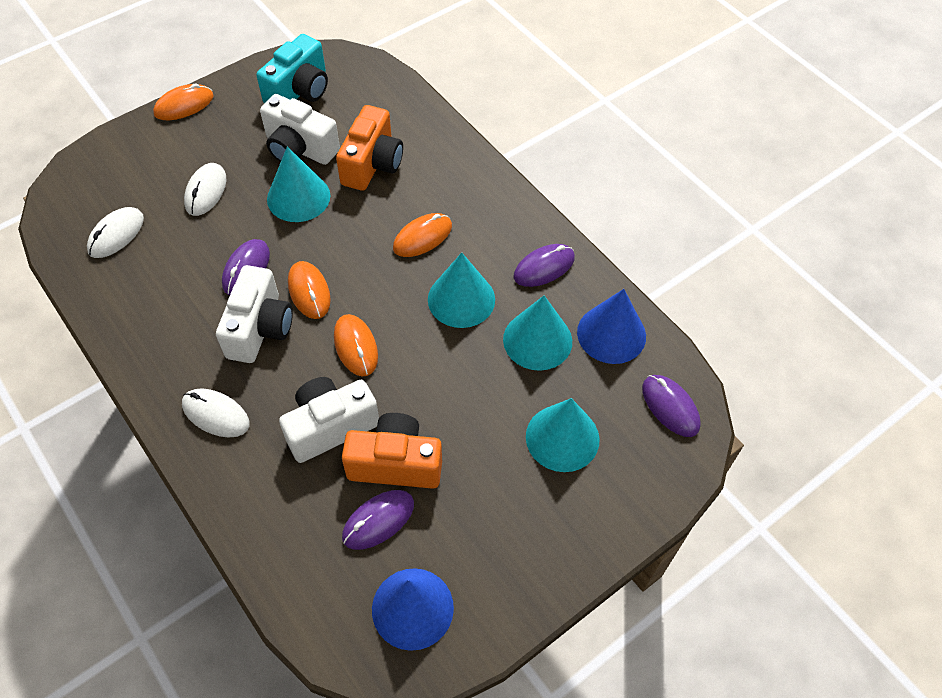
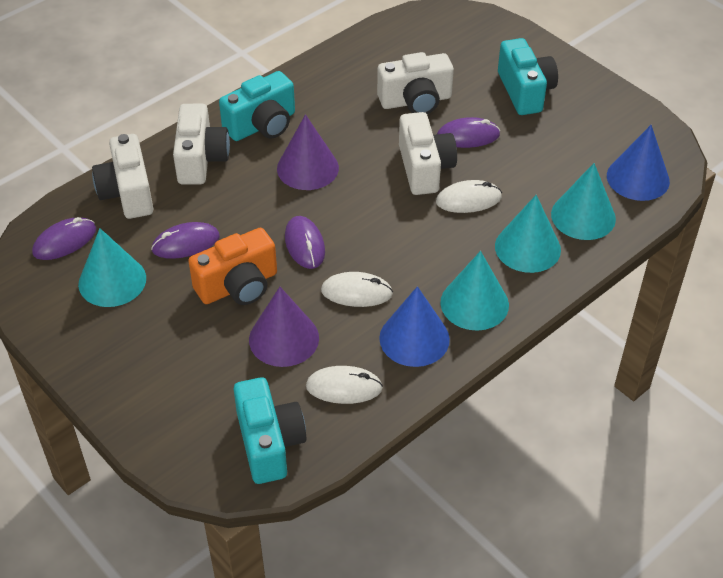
orange camera: [336,105,403,191] [342,413,442,489] = 2 -> [188,228,277,305] = 1
orange mouse: [153,84,214,120] [288,261,331,319] [334,314,378,376] [393,213,452,257] = 4 -> none = 0
purple cone: none = 0 -> [249,287,319,367] [277,114,339,190] = 2
turquoise camera: [256,34,328,103] = 1 -> [219,71,295,141] [234,377,306,484] [498,38,558,115] = 3
white camera: [216,265,293,363] [260,94,340,165] [279,377,379,463] = 3 -> [92,134,153,219] [173,104,230,185] [377,52,454,114] [399,112,457,195] = 4

